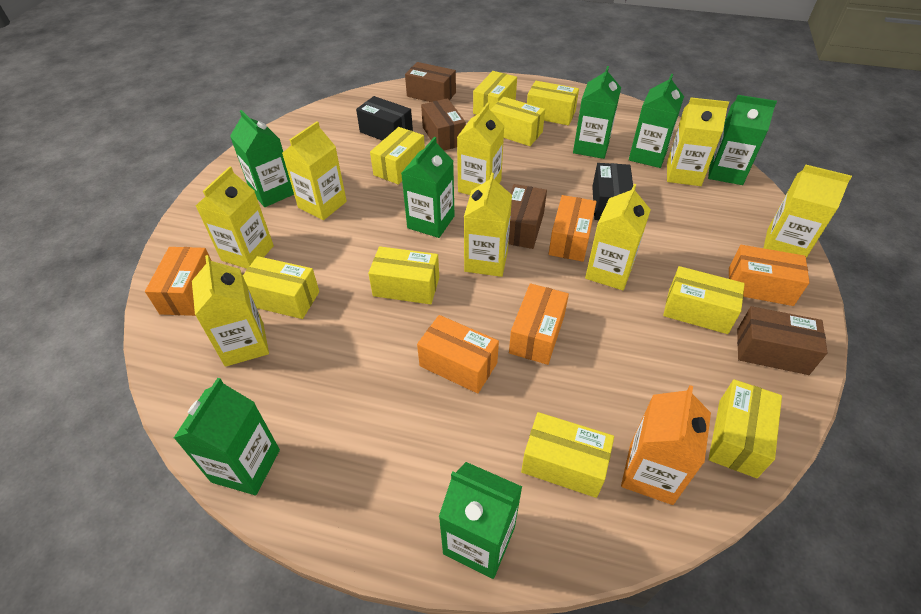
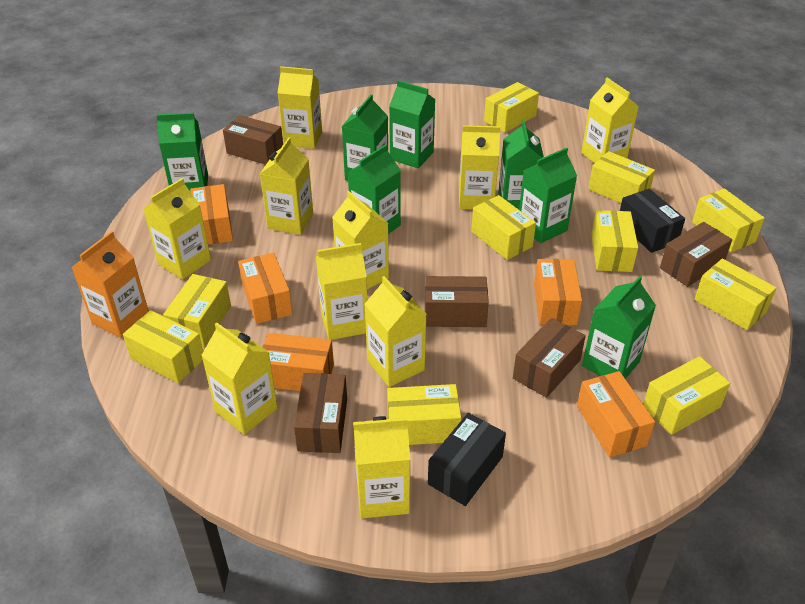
brown box: [405,62,456,102] [421,98,466,150] [508,184,547,249] [737,306,828,375] = 4 -> [223,115,283,165] [294,373,347,453] [425,276,489,327] [513,318,586,398] [660,222,732,287] = 5
yellow box: [243,256,319,319] [368,246,439,304] [370,127,425,185] [473,71,517,115] [490,97,545,146] [521,412,614,498] [527,81,579,126] [663,266,745,334] [708,379,782,478] = 9 -> [123,310,203,383] [163,274,231,347] [387,384,461,445] [471,195,536,260] [484,82,539,133] [588,151,655,203] [591,210,638,272] [643,356,730,435] [692,188,765,253] [694,259,777,330] = 10
yellow carton: [192,255,269,367] [196,166,274,269] [282,121,347,220] [457,103,504,195] [464,173,512,277] [585,184,651,290] [667,97,729,186] [763,165,852,258] = 8 -> [143,178,211,280] [201,322,278,435] [260,137,313,235] [278,66,322,149] [316,243,367,340] [332,191,389,289] [353,416,410,518] [365,276,426,387] [459,125,500,210] [581,78,639,163] = 10

